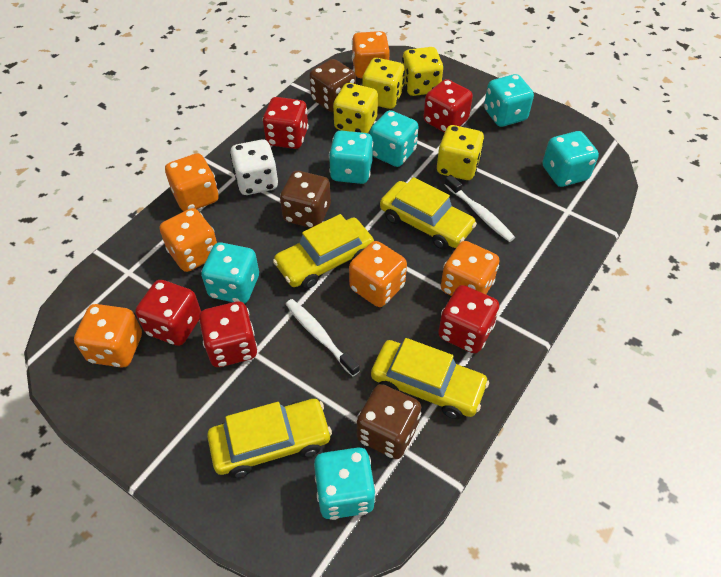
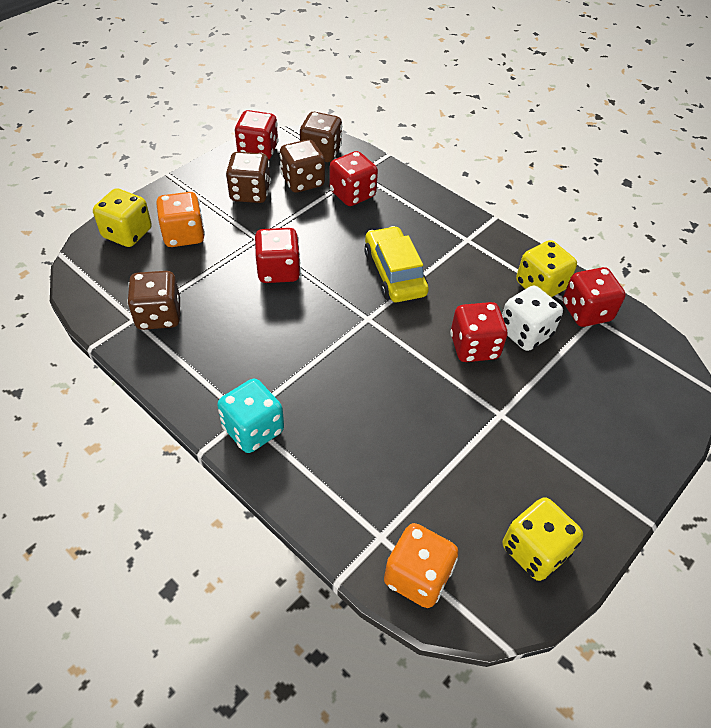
brown dice: [280,171,331,228] [309,59,356,112] [357,384,421,459] = 3 -> [127,271,180,330] [226,152,271,203] [280,139,325,192] [300,112,342,162] = 4
orange dice: [74,304,142,368] [160,208,217,272] [165,153,219,211] [349,241,407,307] [352,31,390,78] [441,241,500,296] = 6 -> [156,192,205,247] [384,523,458,608] = 2
turquoise dice: [201,243,259,304] [314,447,376,520] [329,131,374,184] [370,110,419,167] [484,74,534,127] [542,131,599,187] = 6 -> [217,379,284,453] = 1
white toothbrush: [286,299,360,377] [445,175,515,242] = 2 -> none = 0
yellow car: [207,399,332,478] [273,214,374,289] [371,338,489,419] [380,177,477,249] = 4 -> [364,226,429,302] = 1
yellow dice: [333,83,378,133] [362,58,405,109] [402,47,443,96] [437,125,484,180] = 4 -> [93,188,152,247] [503,497,583,581] [516,240,577,297] = 3

